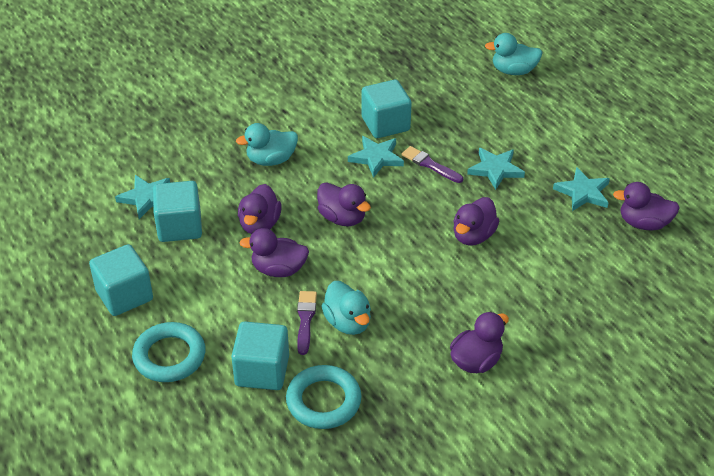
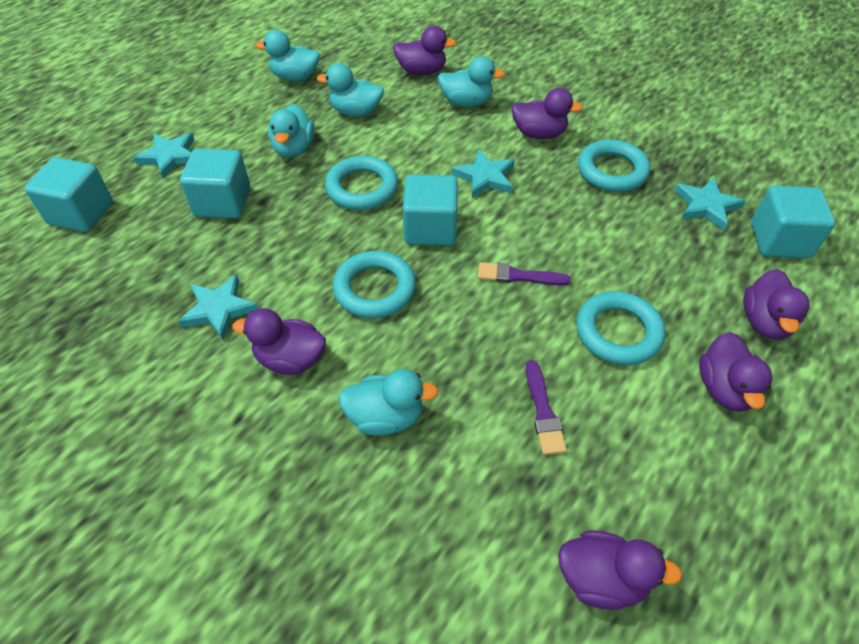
turquoise duck: [236,123,298,166] [321,281,371,335] [485,33,543,75] = 3 -> [255,30,320,81] [268,104,315,157] [317,63,384,117] [338,369,439,436] [438,56,505,107] = 5
turquoise ring: [132,322,206,382] [286,365,362,429] = 2 -> [325,156,398,210] [333,251,416,318] [576,291,665,365] [578,139,650,192] = 4

